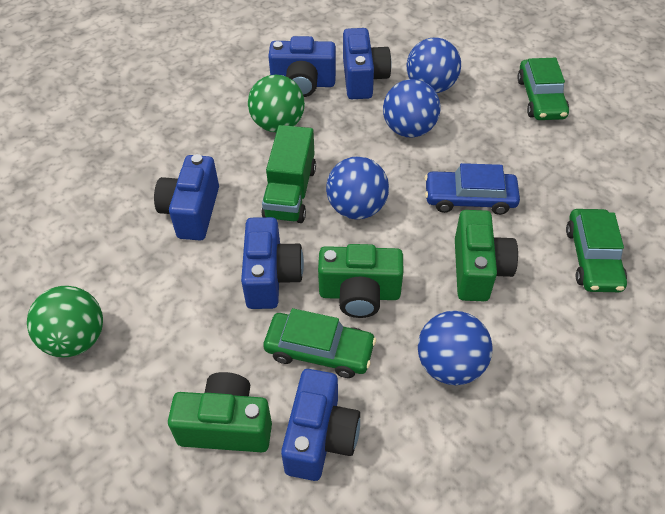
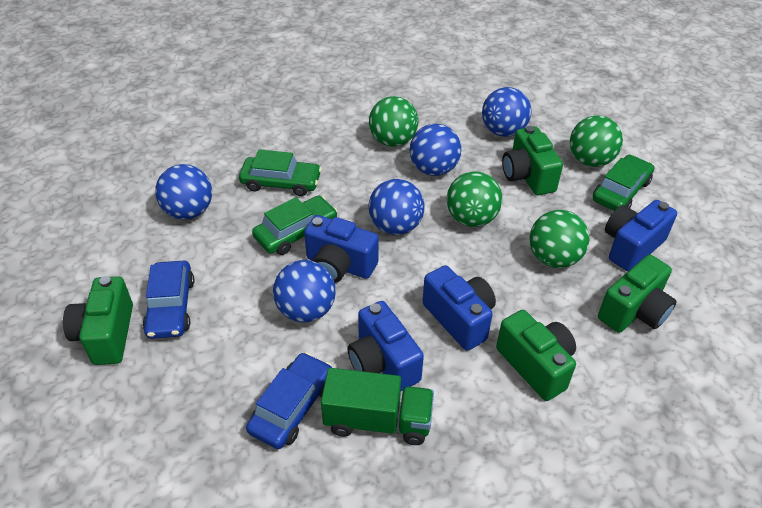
blue ball: [326,156,389,219] [383,79,440,137] [407,37,461,93] [418,311,493,385] = 4 -> [155,164,212,219] [273,260,336,322] [368,179,425,235] [410,124,461,176] [482,87,532,137] = 5
blue camera: [154,154,219,240] [241,217,304,309] [268,36,336,97] [281,369,360,481] [343,28,391,99] = 5 -> [304,215,379,283] [347,301,424,391] [422,265,496,351] [605,200,677,271] = 4
blue car: [425,163,520,215] = 1 -> [143,261,194,339] [246,352,332,449] = 2
green ball: [27,286,103,358] [248,75,305,132] = 2 -> [369,96,419,147] [447,172,502,227] [530,210,589,268] [570,115,623,167] = 4
green camera: [168,372,272,452] [318,244,403,318] [455,210,518,301] = 3 -> [63,276,133,365] [496,310,576,401] [502,126,563,195] [598,255,677,333] = 4

